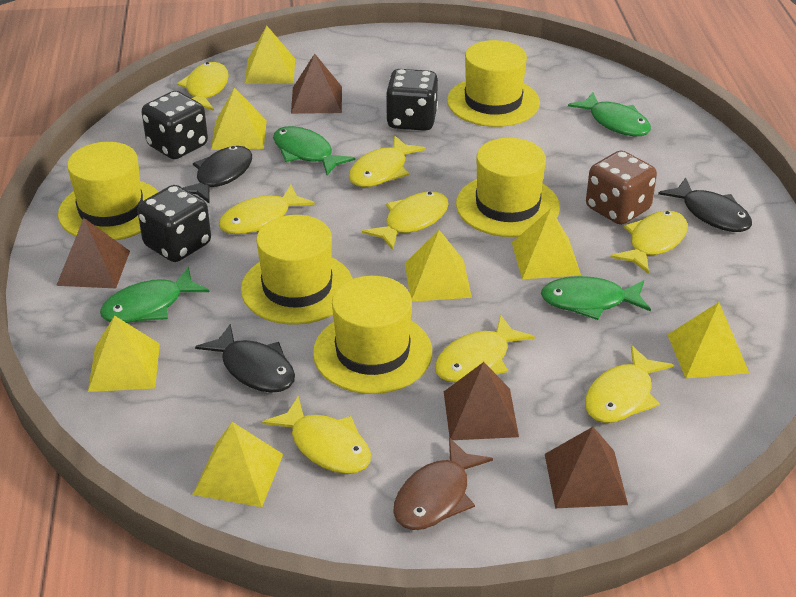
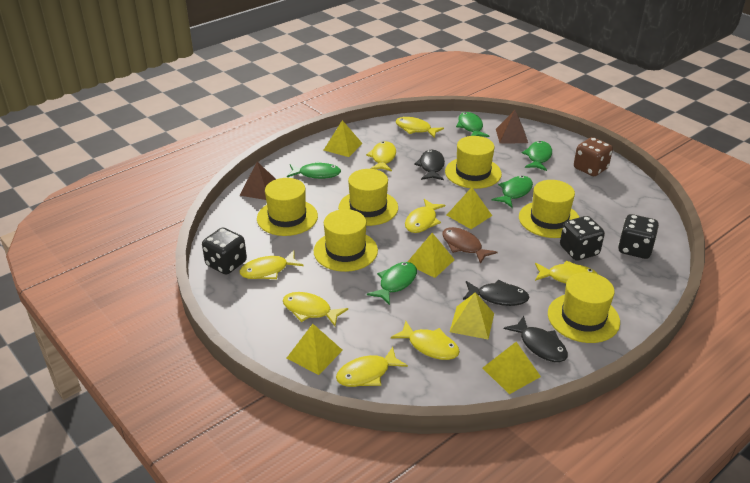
brown pyramid: [56,218,130,288] [291,54,342,114] [444,362,519,440] [545,427,628,508] = 4 -> [239,162,276,200] [496,110,528,144] = 2
green fish: [100,267,209,323] [273,126,355,176] [541,276,651,320] [568,92,651,136] = 4 -> [287,161,341,179] [367,262,417,305] [456,112,489,137] [492,176,533,208] [522,141,552,171] = 5
yellow hat: [58,142,158,240] [241,215,353,325] [313,276,432,394] [447,40,540,127] [456,138,560,237] = 5 -> [257,178,318,236] [314,209,378,272] [338,169,398,226] [445,136,502,189] [519,180,579,238] [548,272,620,343] = 6
yellow pyramid: [88,316,160,392] [193,422,283,507] [211,87,267,150] [244,26,295,84] [405,230,472,302] [512,209,581,279] [667,302,749,378] = 7 -> [287,324,343,375] [324,120,363,157] [408,233,455,278] [447,187,492,229] [450,292,494,339] [483,342,541,394] = 6

